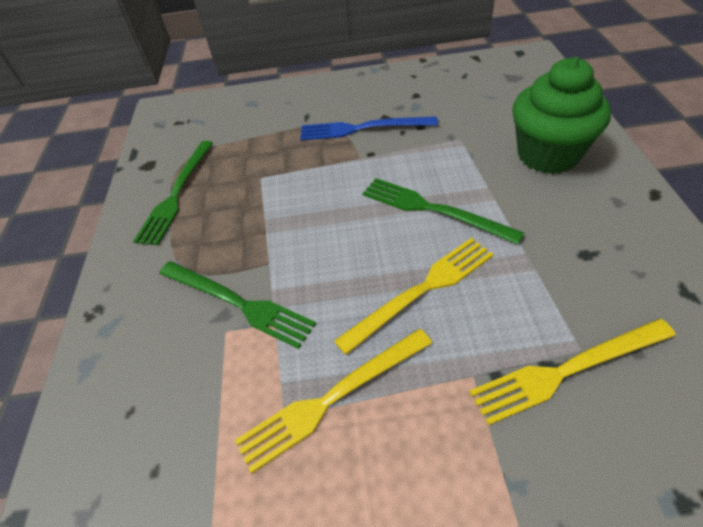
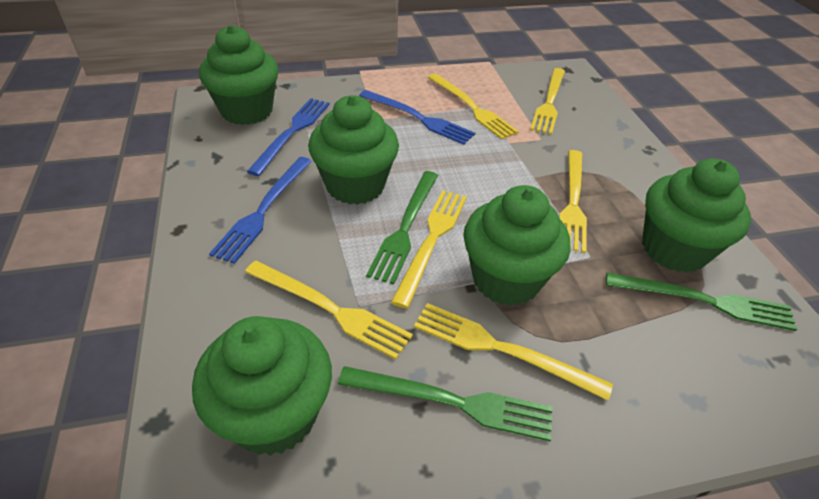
blue fork: [300,116,438,140] = 1 -> [209,157,312,264] [247,98,330,176] [359,90,475,145] = 3
green cupcake: [512,57,611,174] = 1 -> [192,316,332,456] [199,25,279,125] [308,95,399,205] [463,185,570,306] [642,158,751,273] = 5
yellow fork: [235,329,432,474] [334,238,494,355] [469,319,676,425] = 3 -> [245,261,413,359] [391,190,467,308] [414,303,613,401] [428,74,519,139] [530,68,565,135] [559,150,587,253] = 6

